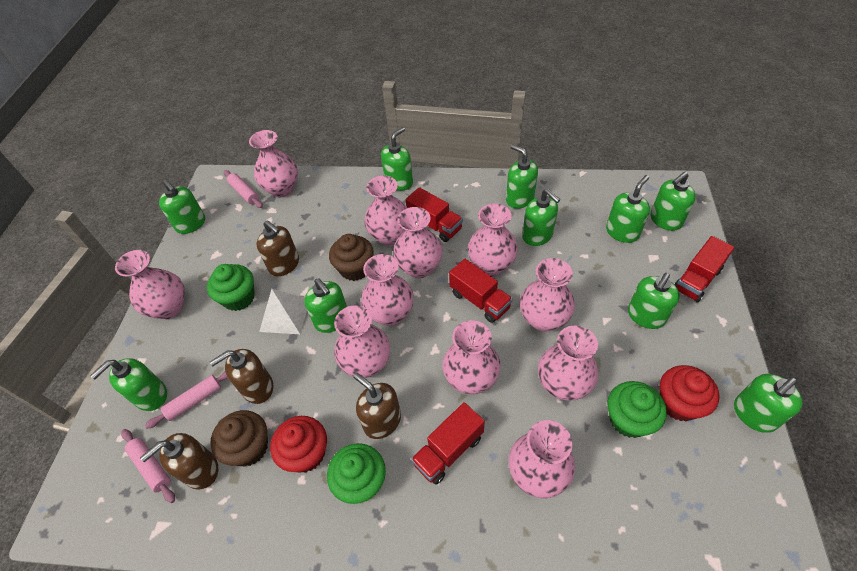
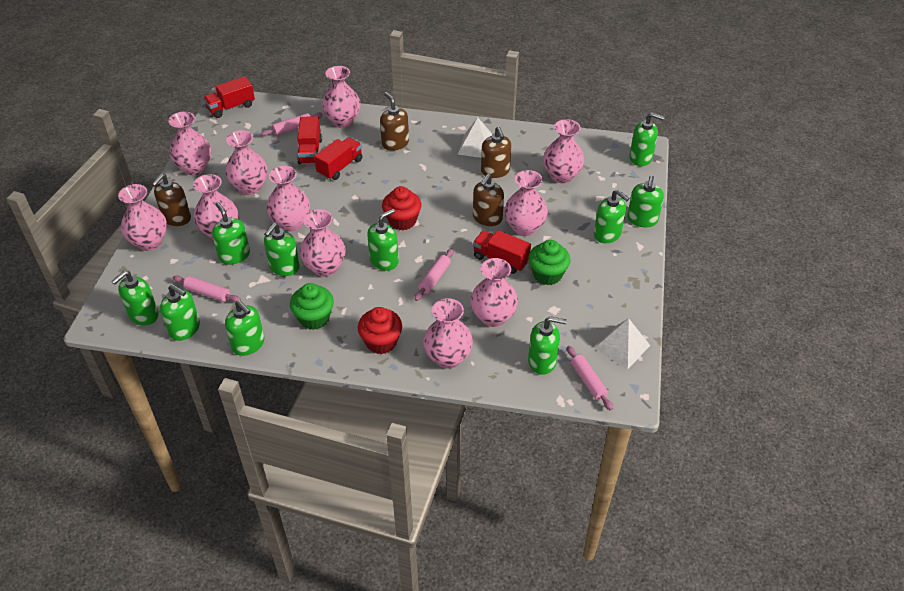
brown cupcake: [211,410,268,467] [329,234,374,281] = 2 -> none = 0
green cupcake: [207,264,255,311] [327,443,386,504] [607,381,667,438] = 3 -> [290,283,334,330] [529,240,570,285] = 2
pink rolling pin: [121,429,175,503] [145,372,228,429] [224,170,263,208] = 3 -> [173,275,241,302] [261,112,323,136] [415,248,454,301] [567,346,613,411] = 4
white pyramid: [259,289,307,334] = 1 -> [458,118,492,158] [594,318,650,369] = 2

